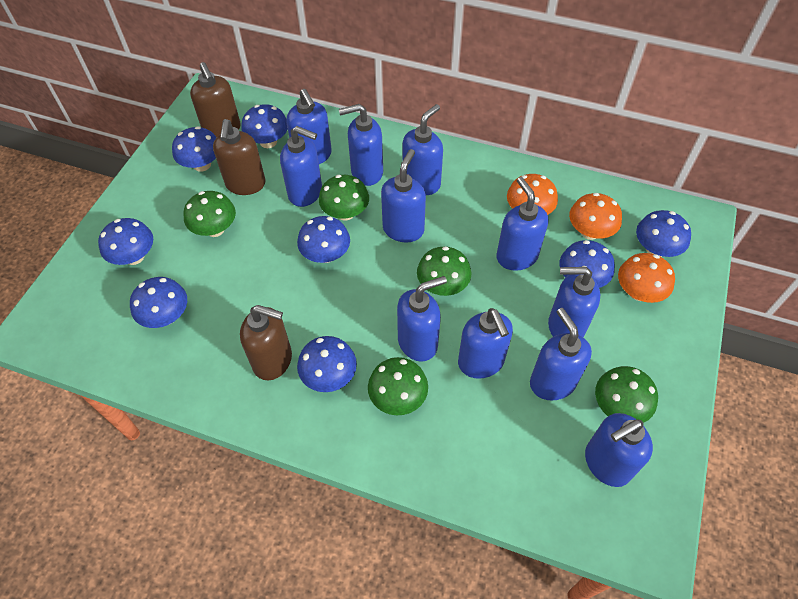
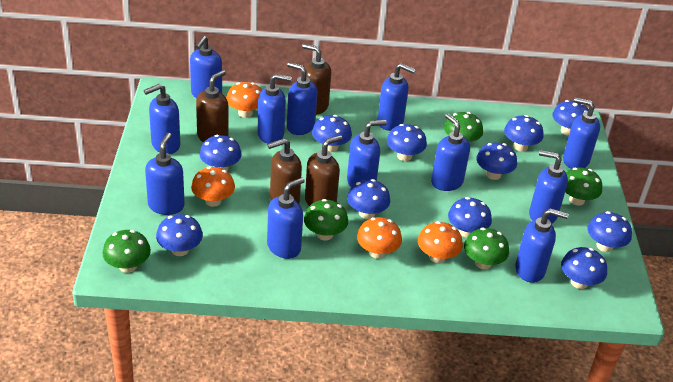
blue mushroom: [98,218,153,265] [130,277,187,328] [172,126,217,172] [241,104,288,148] [297,216,350,263] [297,336,357,392] [560,240,615,288] [636,210,691,257] = 8 -> [156,214,203,256] [200,135,242,171] [312,115,352,152] [347,179,391,219] [387,124,427,161] [448,197,492,238] [477,143,517,180] [504,115,544,152] [552,100,589,136] [561,247,607,289] [588,211,632,252] = 11
blue soap dispenser: [280,126,322,207] [287,89,332,164] [339,104,383,186] [381,149,426,242] [397,276,447,362] [403,104,443,195] [458,308,513,379] [496,177,548,271] [530,308,592,401] [548,267,600,338] [585,413,653,487] = 11 -> [144,84,180,154] [145,133,185,215] [190,36,222,98] [257,74,292,144] [267,178,305,259] [287,62,317,135] [347,120,387,187] [378,63,416,131] [431,113,470,191] [515,208,569,283] [529,150,568,224] [563,98,600,169] = 12
brown soap dispenser: [190,62,241,137] [213,119,265,195] [240,305,292,381] = 3 -> [196,70,229,143] [267,138,302,203] [302,44,331,115] [305,135,343,206] = 4
orange mushroom: [507,174,558,215] [569,193,622,240] [618,253,675,303] = 3 -> [191,166,235,207] [226,82,262,118] [357,217,402,259] [418,221,463,263] = 4

